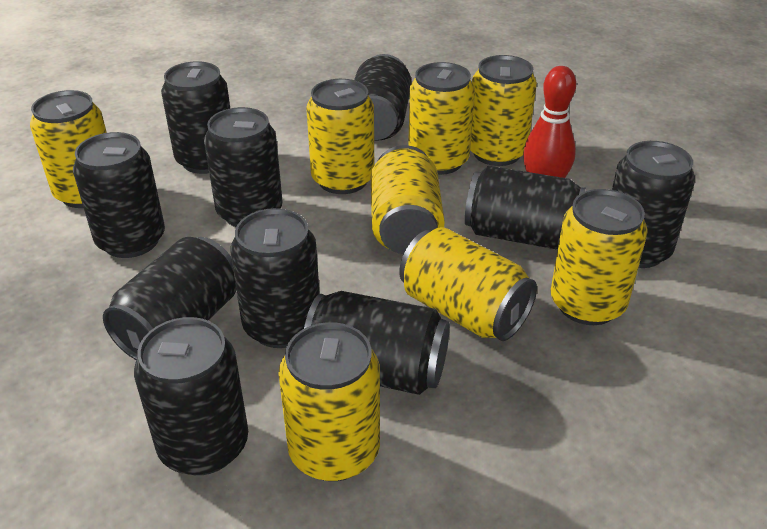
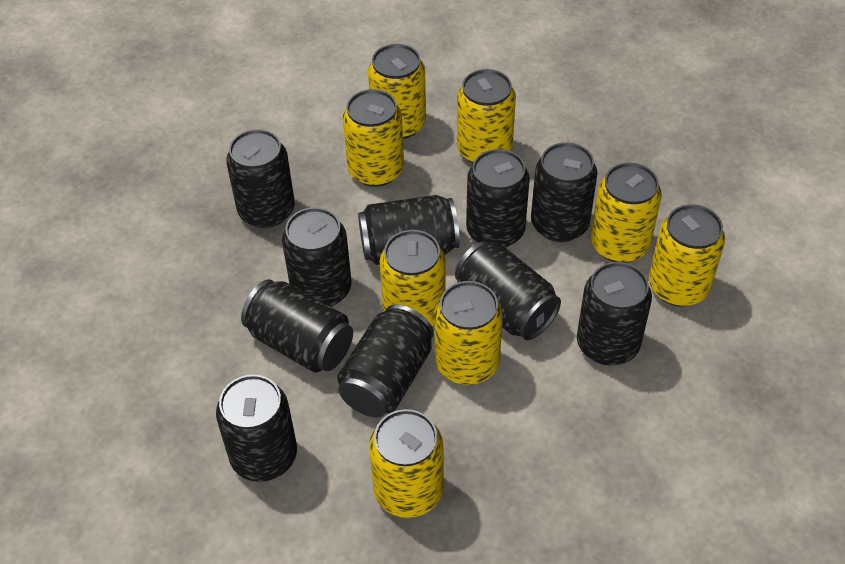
red bowling pin: [523,66,576,178] = 1 -> none = 0

